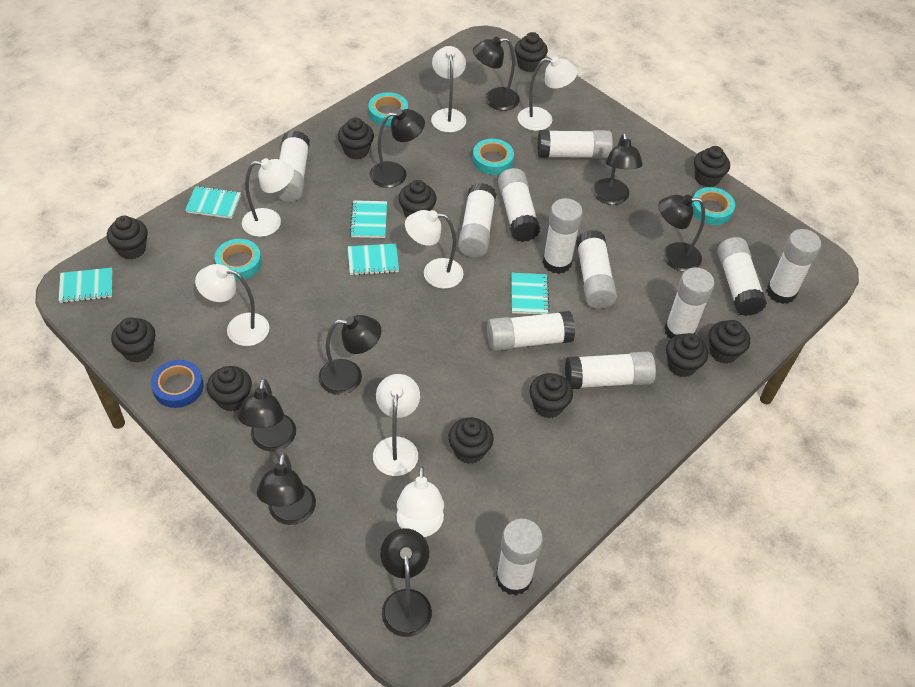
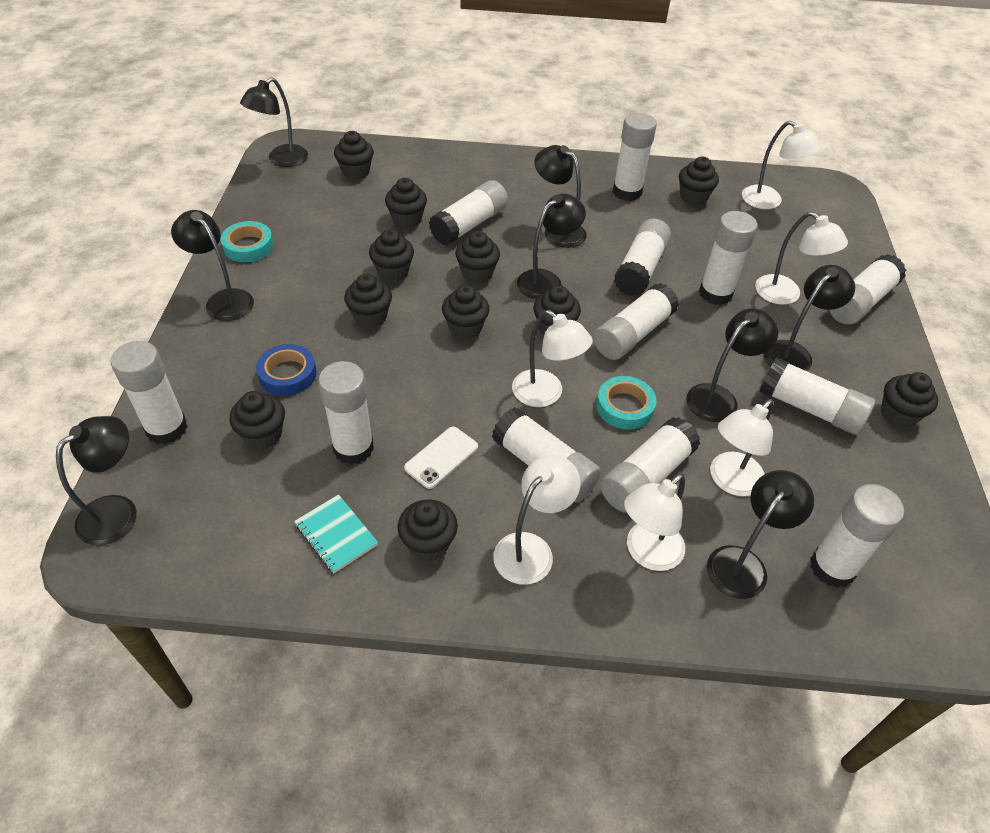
turquoise notebook: [58,268,112,303] [185,186,241,219] [348,244,399,276] [350,200,387,238] [512,273,550,315] = 5 -> [294,494,378,573] = 1
turquoise tape: [214,239,262,280] [368,92,408,127] [473,139,514,175] [692,187,735,225] = 4 -> [221,221,274,262] [596,376,656,430] = 2
white lamp: [195,264,269,346] [242,158,294,237] [373,374,420,476] [397,466,444,537] [405,210,464,289] [431,46,466,133] [518,56,578,131] = 7 -> [493,455,581,585] [512,310,593,407] [624,473,685,571] [710,399,773,496] [742,121,822,209] [755,212,848,305] = 6
white phone: none = 0 -> [404,427,478,489] = 1

